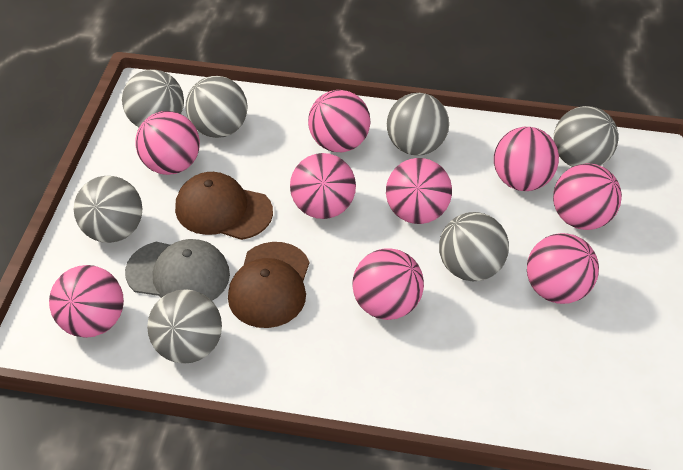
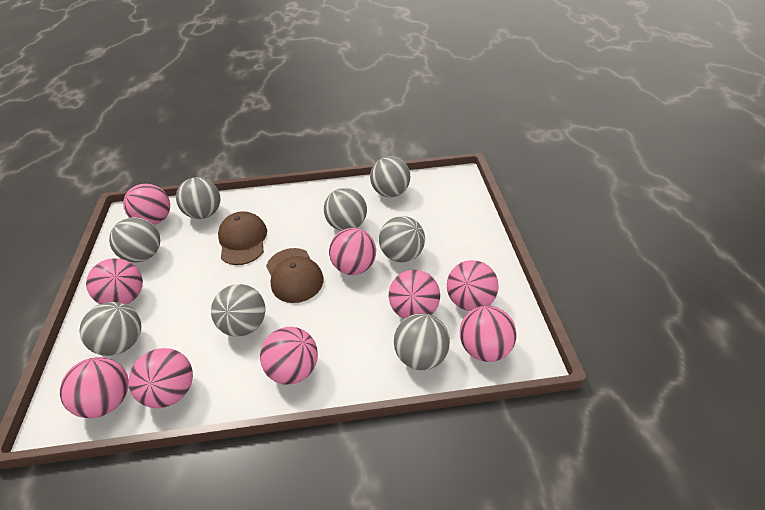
grey ball: [74,176,142,243] [122,70,184,127] [147,289,222,364] [186,76,247,138] [387,93,449,156] [439,212,509,282] [554,106,619,167] = 7 -> [79,302,141,356] [109,217,160,262] [176,177,221,219] [211,284,265,336] [324,188,367,231] [370,156,411,197] [379,216,425,262] [394,313,450,370] = 8
grey cap: [125,239,230,301] = 1 -> none = 0

